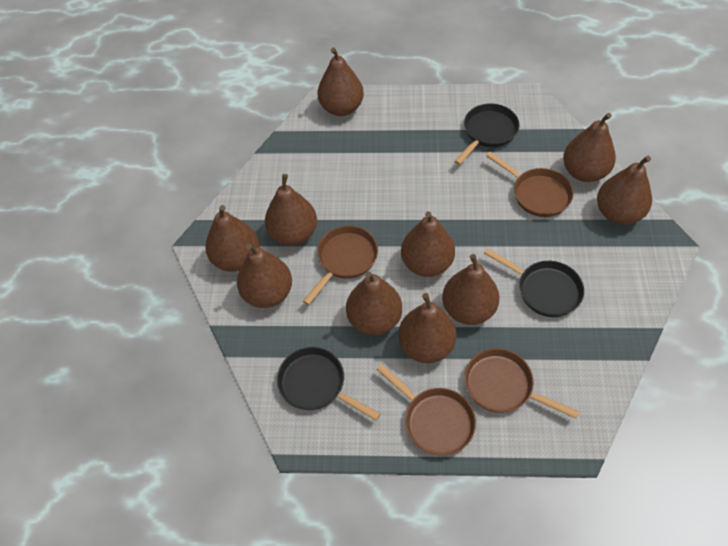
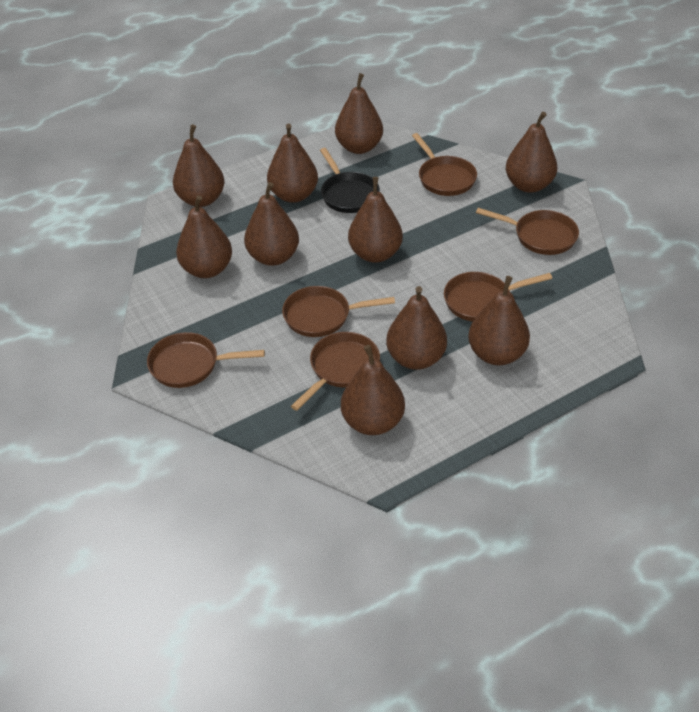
black pan: [277,347,381,421] [454,103,519,165] [484,248,584,317] = 3 -> [320,148,380,213] = 1
brown pan: [303,226,378,305] [376,364,476,456] [464,348,579,419] [486,152,574,217] = 4 -> [147,332,265,388] [282,286,395,337] [291,332,380,411] [412,133,477,196] [444,272,552,322] [476,208,579,255] = 6

